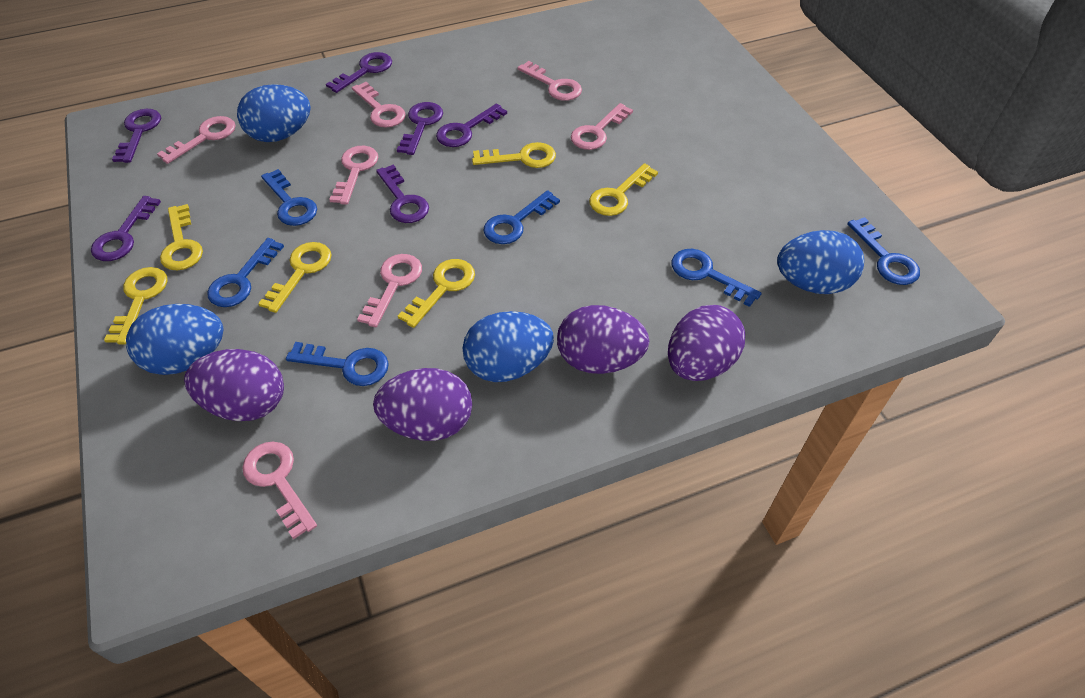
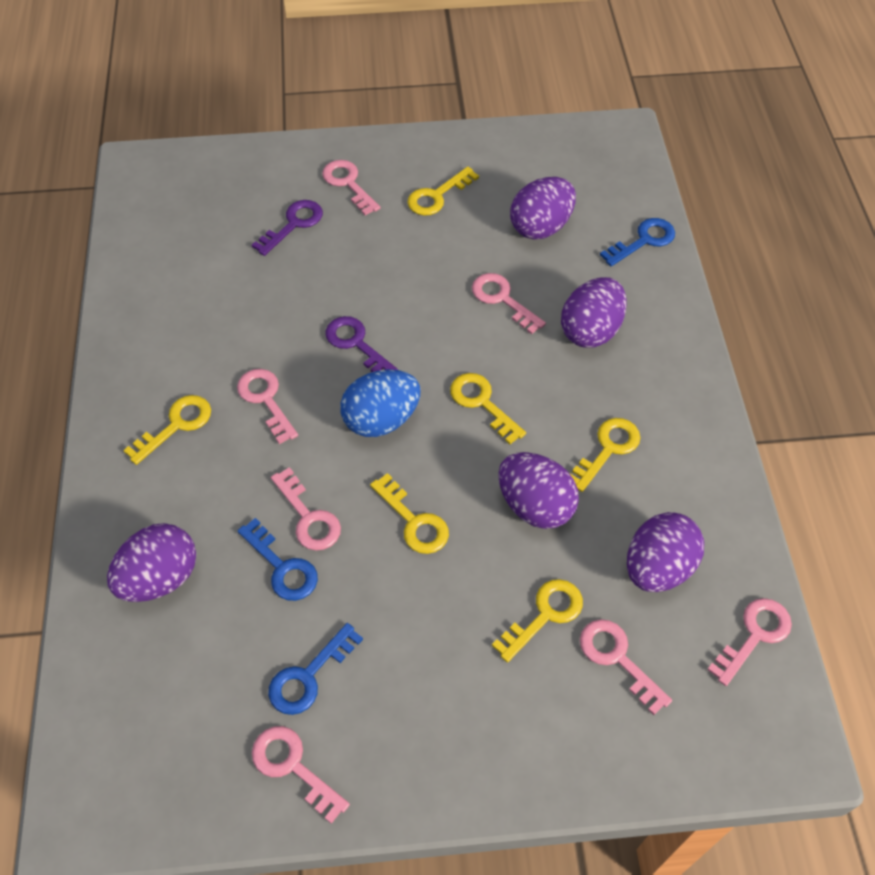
blue egg: [126,304,224,375] [237,84,311,142] [462,311,554,382] [777,230,864,294] = 4 -> [340,369,421,437] = 1
blue key: [207,238,284,307] [261,169,317,226] [286,342,389,386] [484,190,560,244] [671,249,762,307] [847,217,920,285] = 6 -> [237,518,318,601] [268,623,363,715] [600,218,675,266] = 3
purple egg: [184,349,284,421] [373,368,472,441] [557,305,649,374] [668,305,745,381] = 4 -> [107,523,196,602] [498,452,579,529] [510,177,576,239] [561,277,627,348] [627,512,704,592] = 5
purple key: [91,196,161,261] [112,109,161,163] [326,52,392,93] [376,165,429,223] [397,102,443,155] [436,104,507,147] = 6 -> [252,200,323,256] [325,316,398,372] = 2

